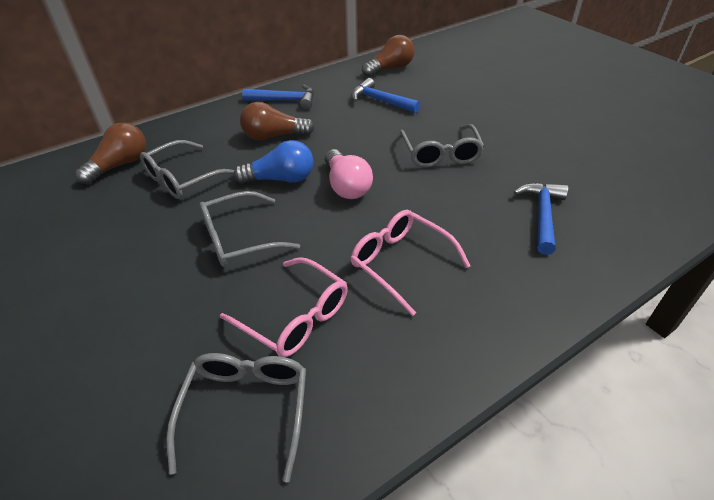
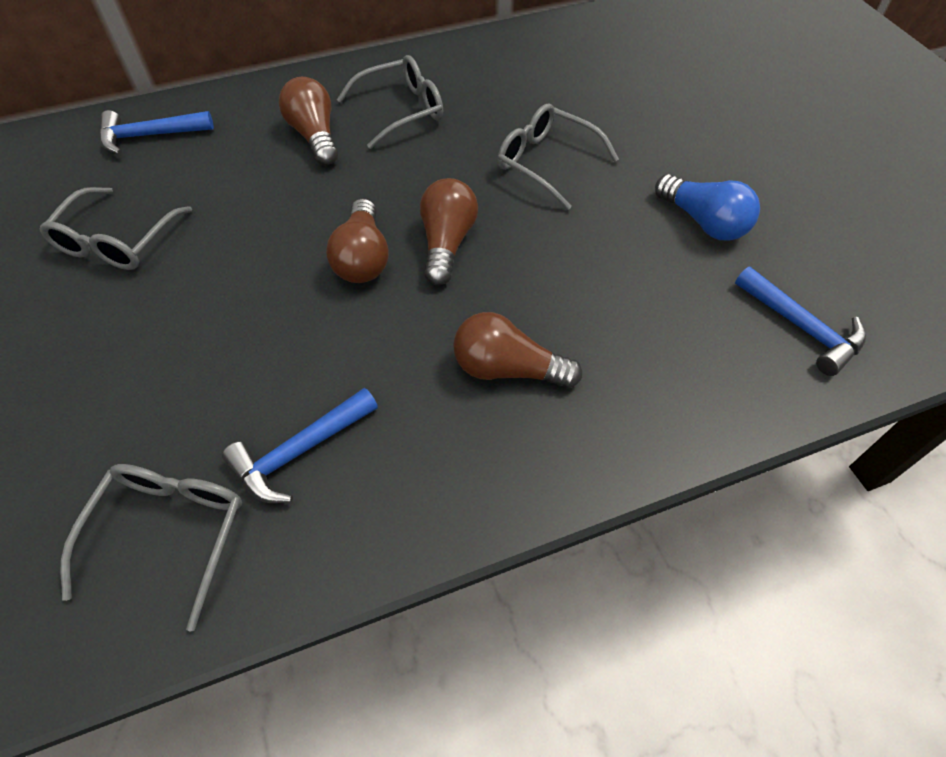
brown light bulb: [75,123,146,184] [240,102,315,140] [362,35,414,77] = 3 -> [279,77,338,165] [326,198,389,283] [420,178,478,286] [453,312,582,388] = 4
pink glasses: [220,257,348,357] [350,210,470,316] = 2 -> none = 0
pink light bulb: [325,149,373,199] = 1 -> none = 0

